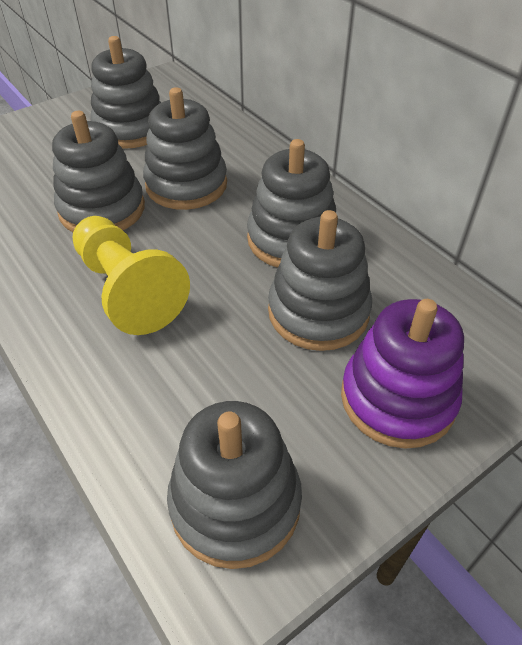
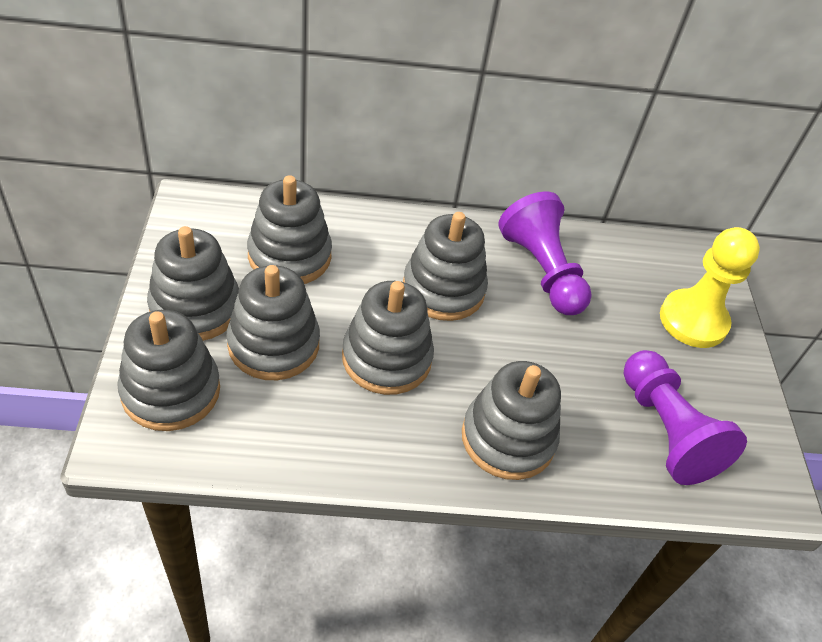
grey stacking toy: [52,111,145,232] [90,36,162,149] [143,87,227,210] [167,401,302,569] [247,139,336,267] [268,210,372,351] = 6 -> [117,310,220,431] [147,226,239,341] [227,265,320,380] [247,175,332,284] [342,281,434,395] [403,212,488,321] [462,361,561,480] = 7
purple pawn: none = 0 -> [498,192,592,315] [624,350,747,485] = 2
purple stacking toy: [341,299,464,449] = 1 -> none = 0

